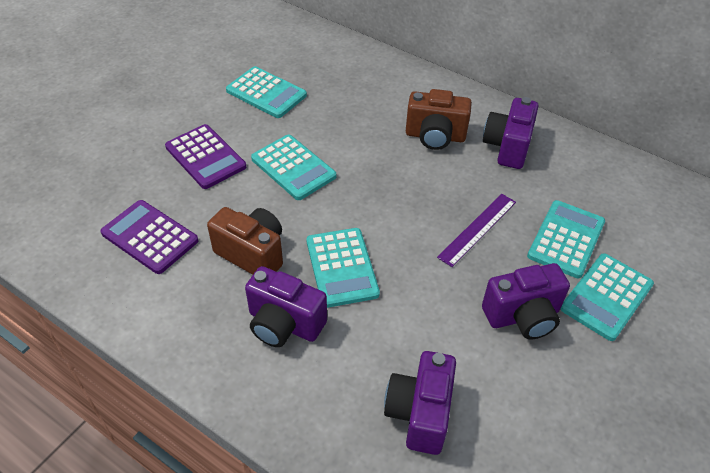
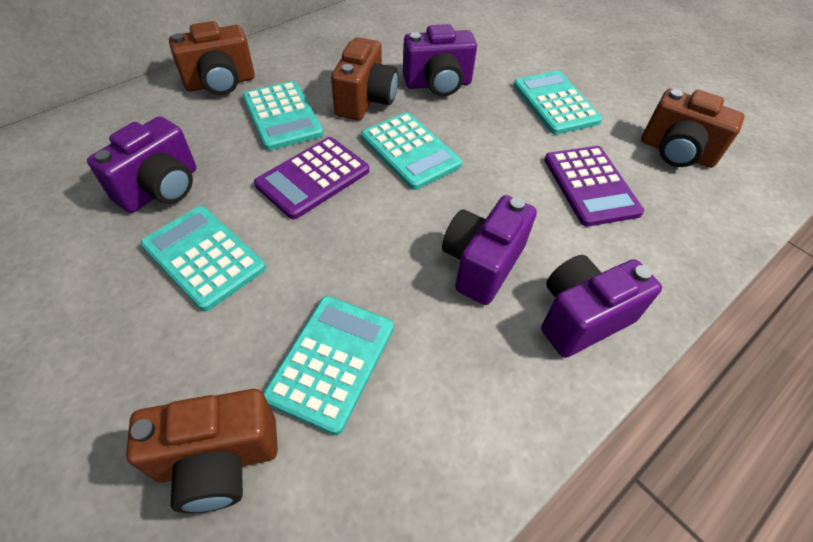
brown camera: [207,207,283,275] [406,89,472,150] = 2 -> [126,389,278,513] [169,21,255,95] [331,37,398,120] [641,89,745,168] = 4
purple ruler: [437,194,516,267] = 1 -> none = 0

